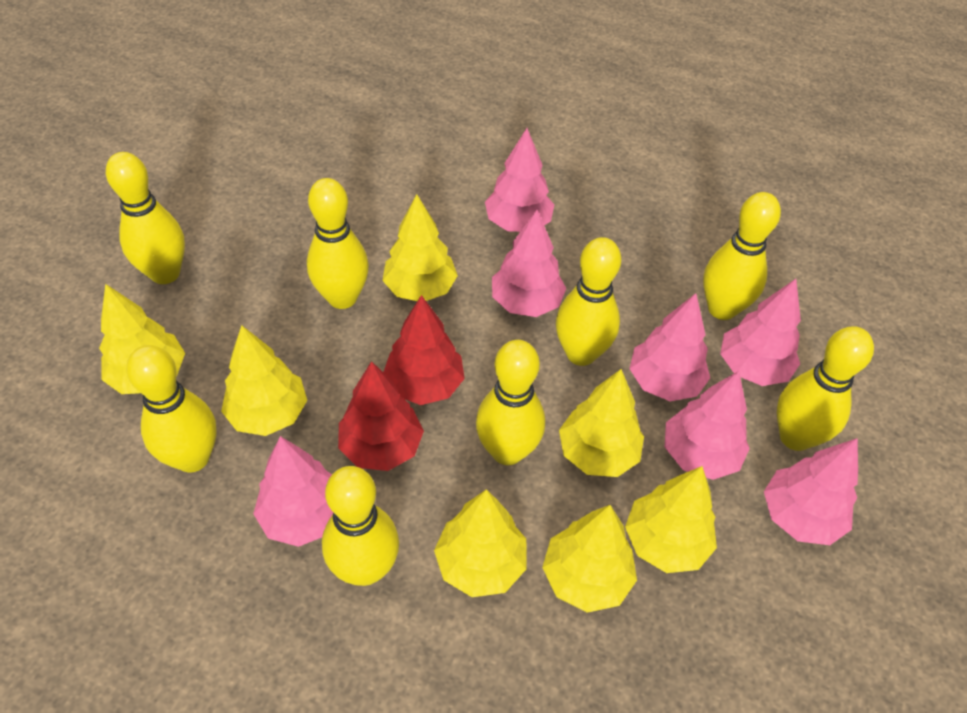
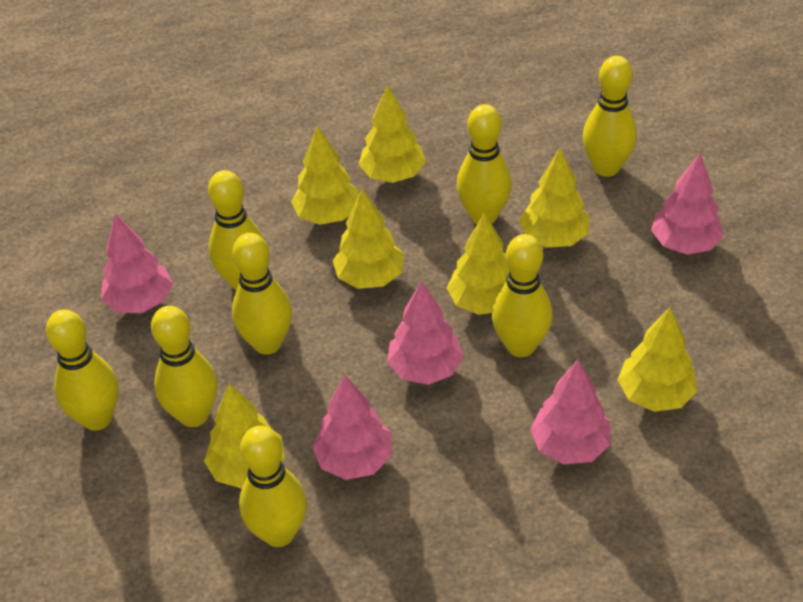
pink tree: [253,436,333,547] [485,128,554,232] [492,210,566,317] [629,293,710,401] [665,371,750,480] [720,279,801,386] [764,438,858,545] = 7 -> [101,214,173,313] [312,374,392,480] [387,281,464,385] [530,359,611,464] [651,154,724,255] = 5
red tree: [338,361,424,471] [383,295,465,405] = 2 -> none = 0

